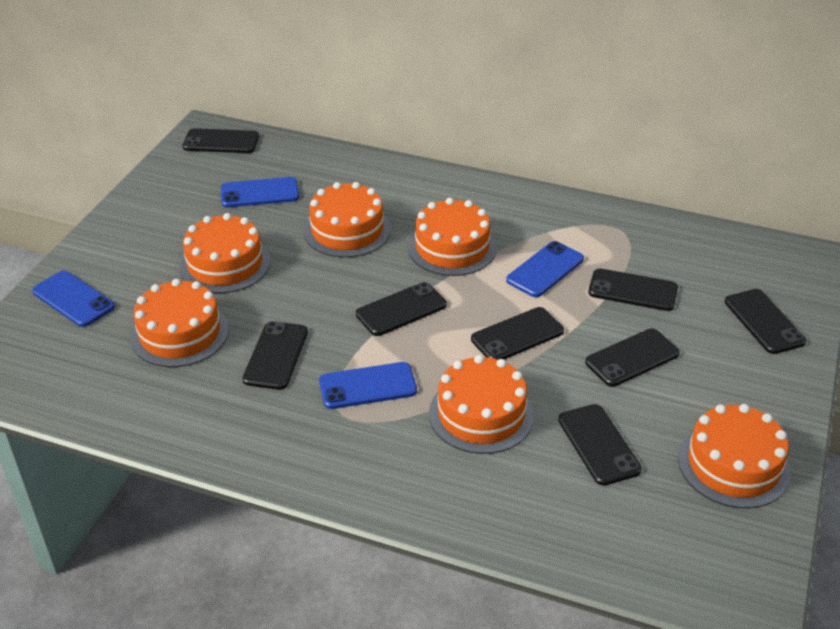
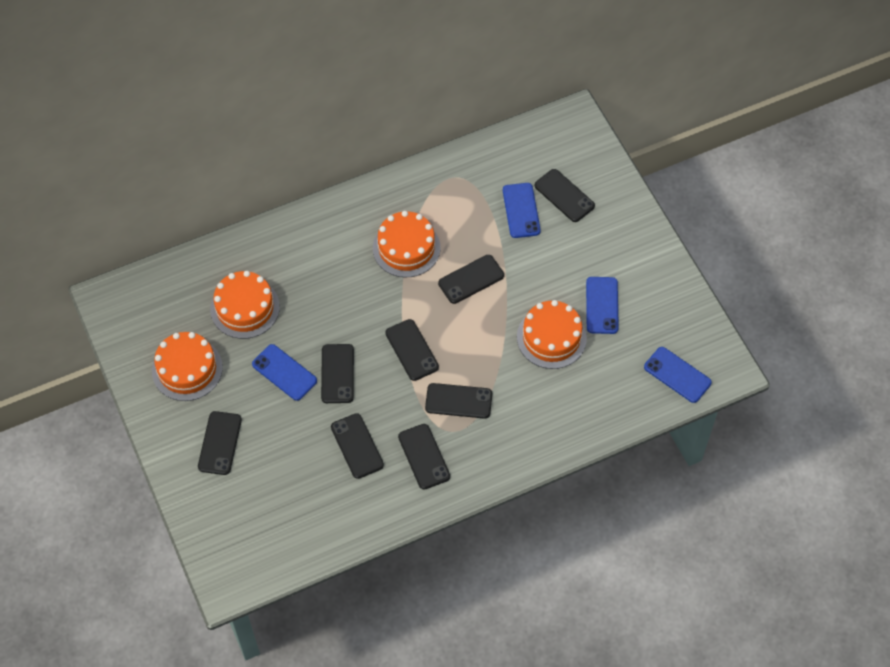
orange cake: [131,279,229,367] [179,213,271,293] [304,182,391,258] [408,198,497,276] [429,355,534,454] [678,404,791,508] = 6 -> [152,332,223,401] [210,271,280,339] [373,211,440,277] [517,300,587,369] = 4

